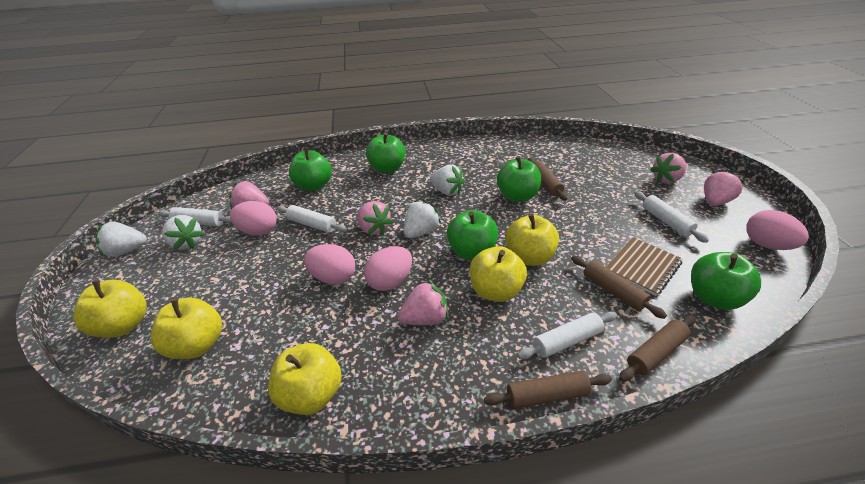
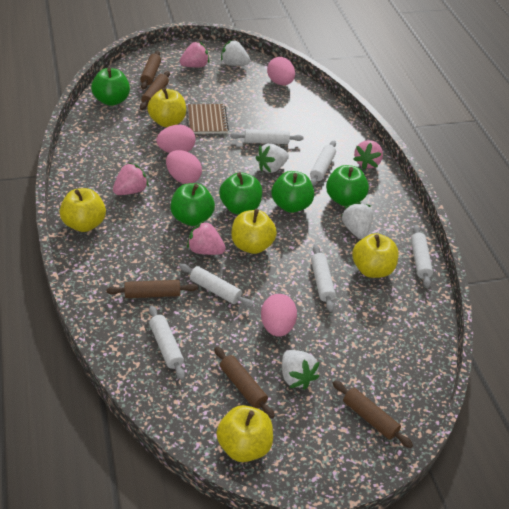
brown rolling pin: [484,371,612,409] [528,158,568,201] [571,255,667,319] [619,315,696,382] = 4 -> [106,280,198,298] [140,51,161,89] [140,71,170,110] [214,347,275,419] [332,380,413,448] = 5
pink strawberry: [229,181,269,209] [357,201,393,235] [398,280,449,325] [650,153,687,184] [704,170,745,206] = 5 -> [113,162,149,195] [180,41,209,68] [187,221,226,255] [353,140,383,170] = 4
white rolling pin: [158,207,232,226] [277,205,347,233] [518,312,617,359] [634,191,709,243] = 4 -> [149,306,185,380] [179,264,254,307] [230,129,304,144] [310,140,336,186] [311,245,336,312] [411,225,433,288] = 6

